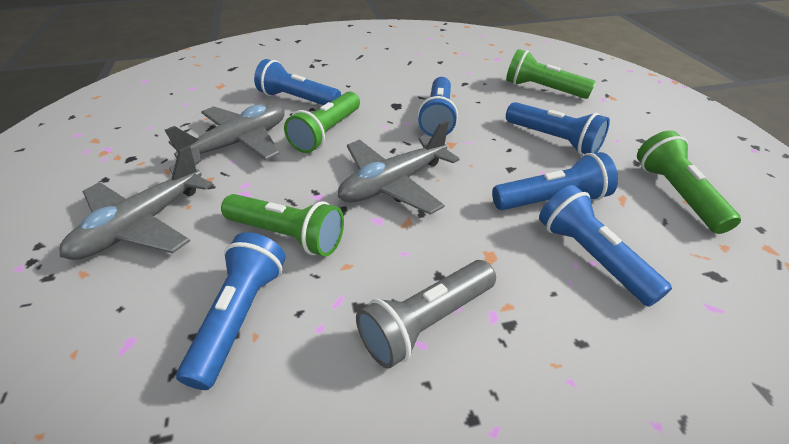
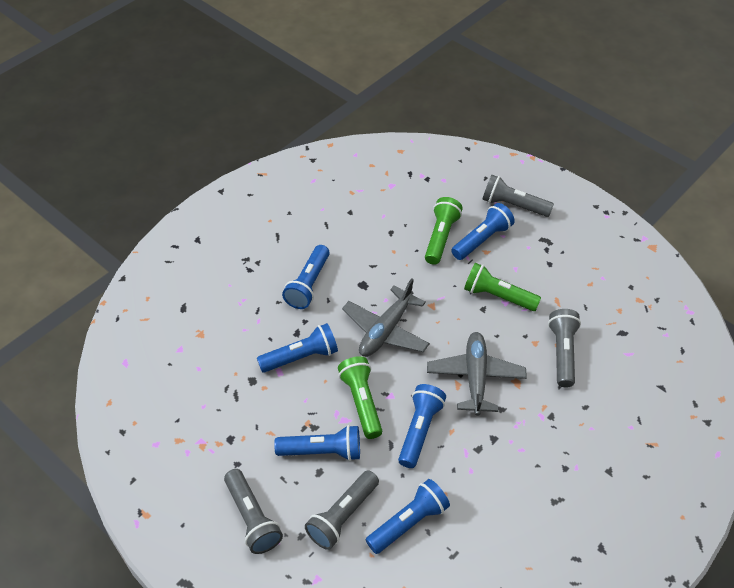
green flashlight: [221,194,344,256] [284,92,360,153] [506,49,596,99] [637,130,741,234] = 4 -> [338,356,382,439] [425,197,463,265] [464,263,541,311] = 3
grey flashlight: [356,260,496,369] = 1 -> [224,469,283,554] [305,470,379,550] [482,175,554,217] [548,309,581,387] = 4
grey plane: [59,146,213,260] [165,104,285,165] [338,120,460,215] = 3 -> [342,278,430,357] [427,332,527,416] = 2

